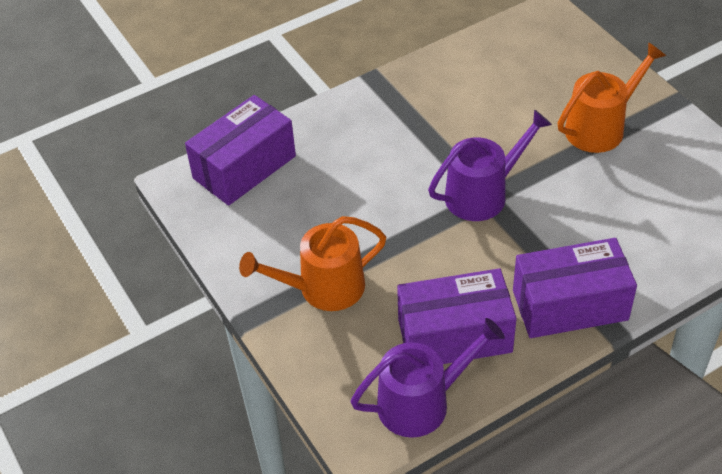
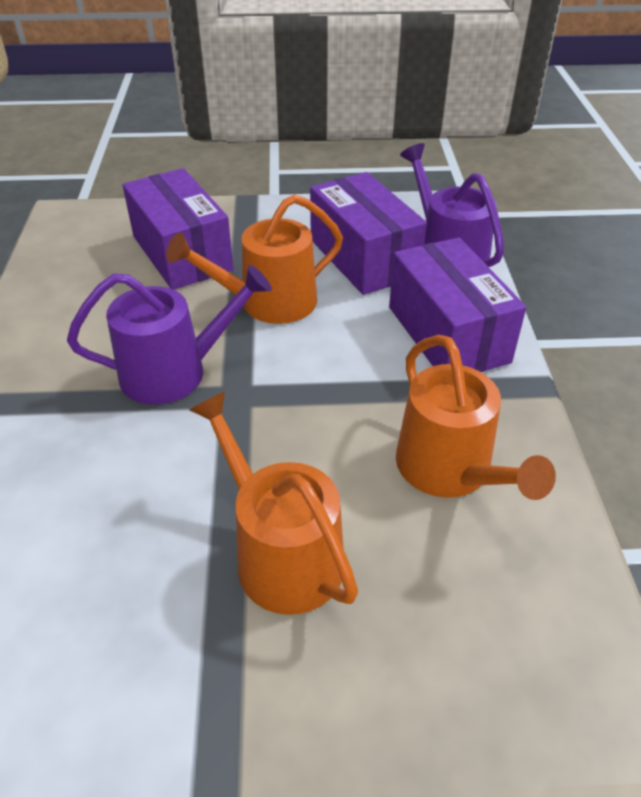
orange watering can: [239,216,386,311] [558,42,666,153] = 2 -> [166,194,343,324] [190,392,358,615] [396,335,556,500] = 3

